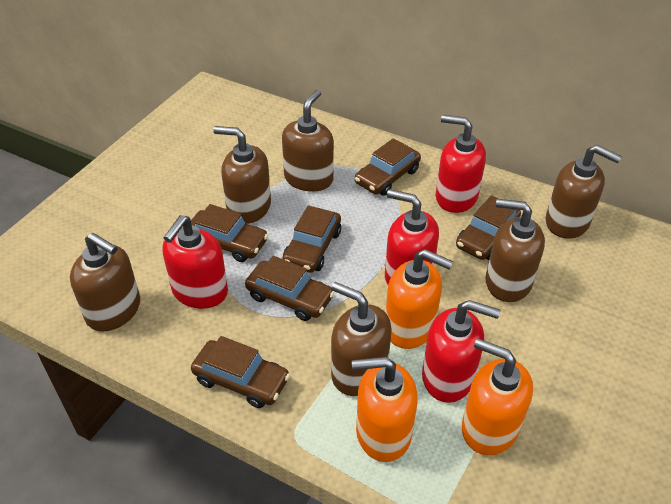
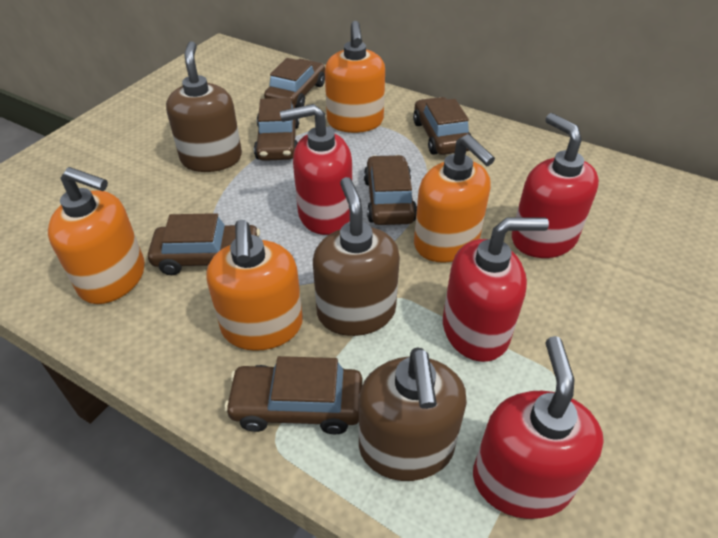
brown soap dispenser: [70,233,140,331] [213,126,271,224] [282,90,334,192] [331,282,392,396] [485,199,545,302] [546,145,622,239] = 6 -> [166,41,242,172] [313,177,400,336] [359,347,467,481] = 3
orange soap dispenser: [352,357,418,462] [386,249,453,349] [462,338,533,455] = 3 -> [48,167,145,304] [206,220,303,351] [325,21,385,133] [414,134,495,263] = 4

